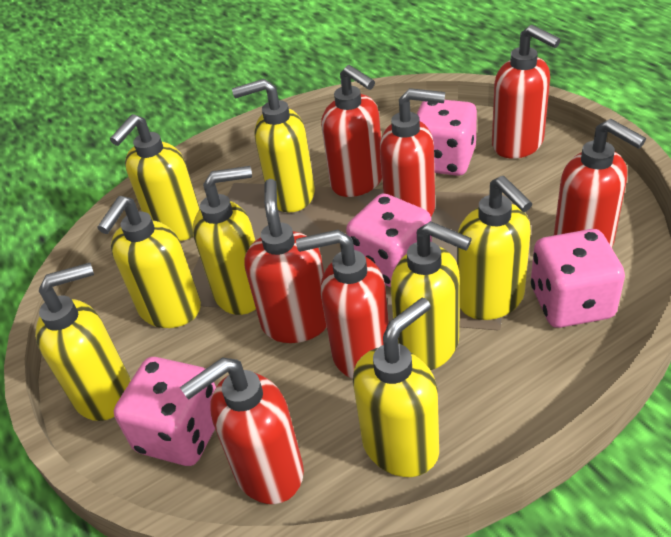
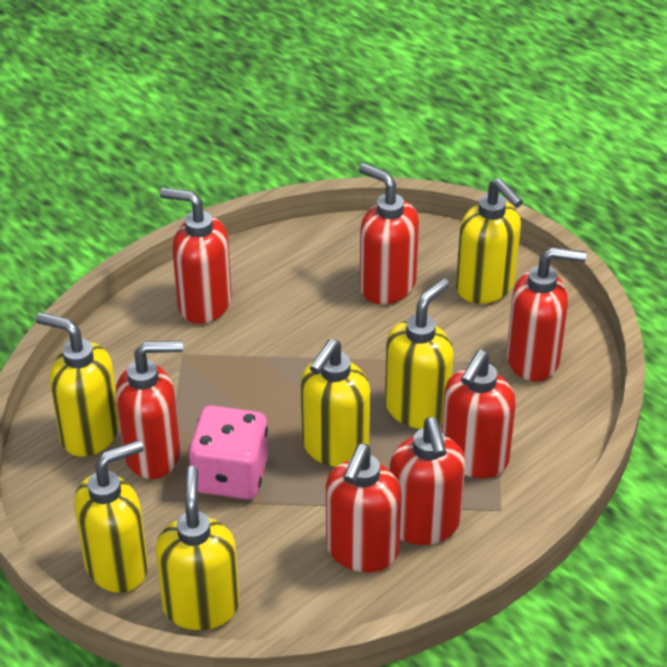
pink dice: [114,357,216,466] [346,193,432,287] [417,100,477,176] [531,229,625,328] = 4 -> [188,406,268,499] = 1
yellow soap dispenser: [35,263,131,421] [97,196,201,328] [110,114,200,241] [193,166,256,315] [232,79,315,213] [353,298,439,477] [391,221,472,370] [457,176,533,320] = 8 -> [36,313,120,457] [74,440,148,593] [155,466,239,630] [300,339,371,467] [385,279,454,429] [456,178,523,304] = 6

